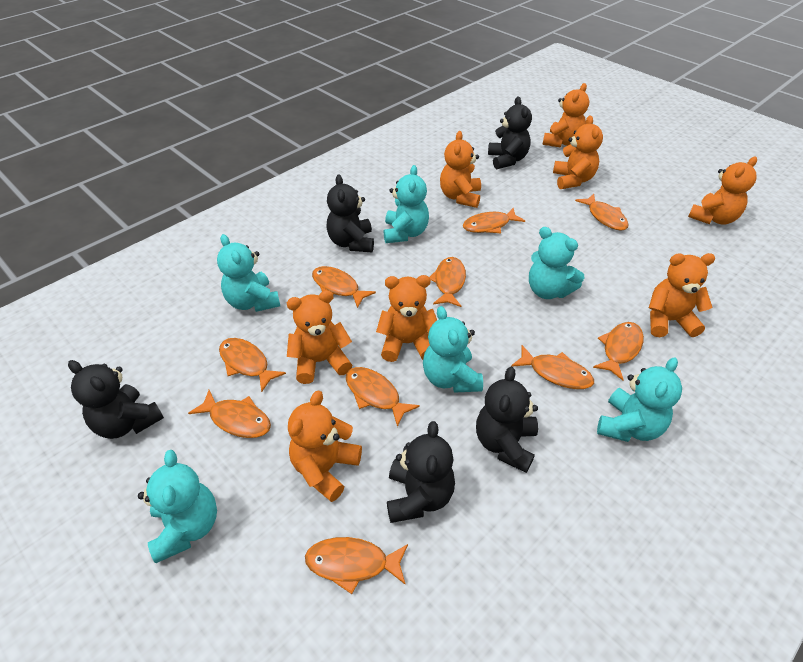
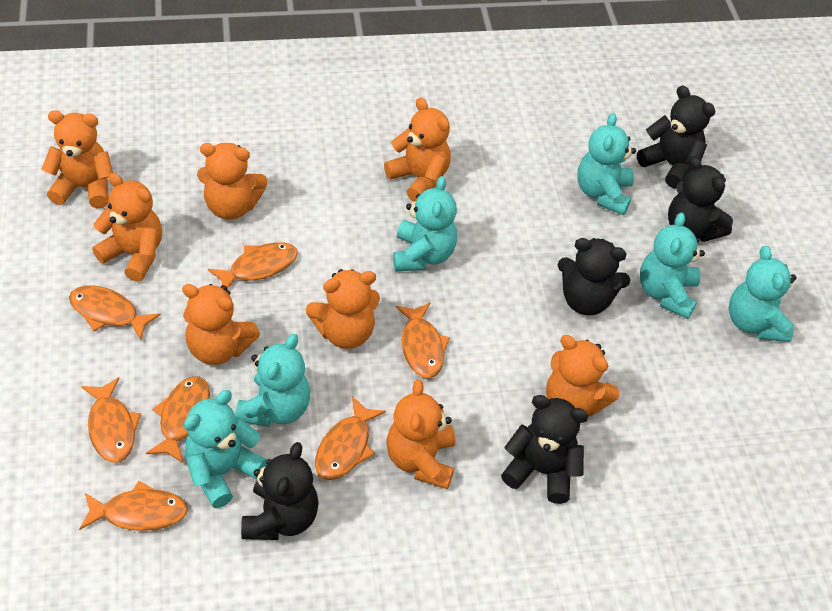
orange fish: [188,390,271,438] [219,338,286,392] [305,537,408,594] [312,266,376,308] [346,367,420,427] [429,257,466,307] [463,208,525,233] [511,345,594,389] [575,194,629,231] [593,322,644,380] = 10 -> [69,285,161,340] [79,481,188,531] [81,377,141,463] [146,377,210,463] [208,242,298,289] [315,396,386,480] [396,302,450,378] = 7

